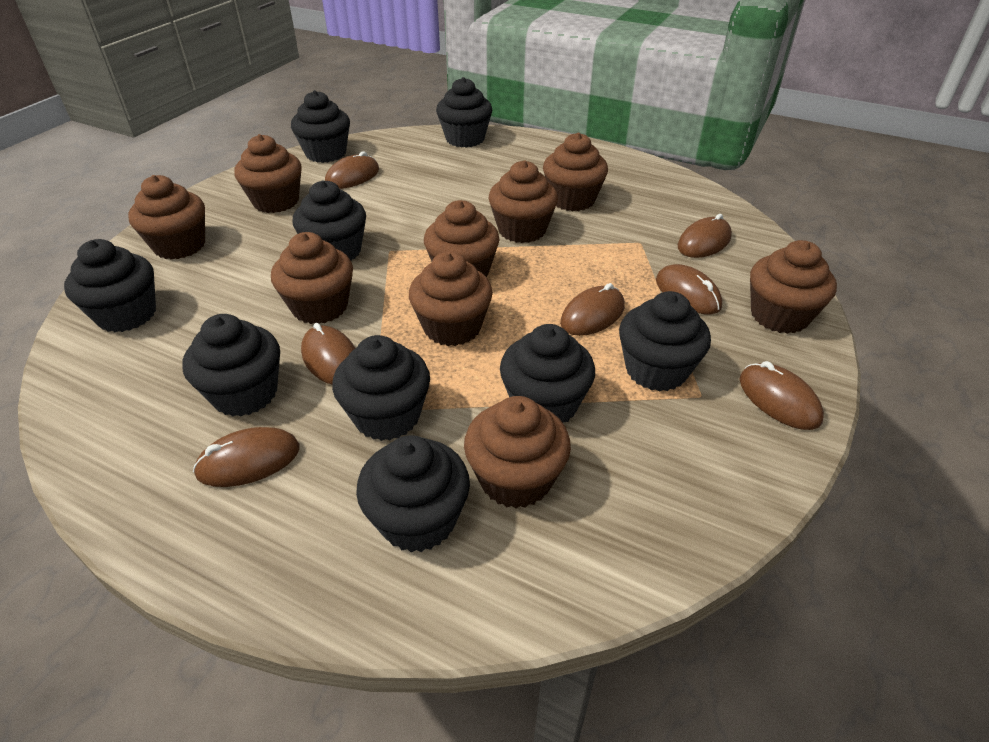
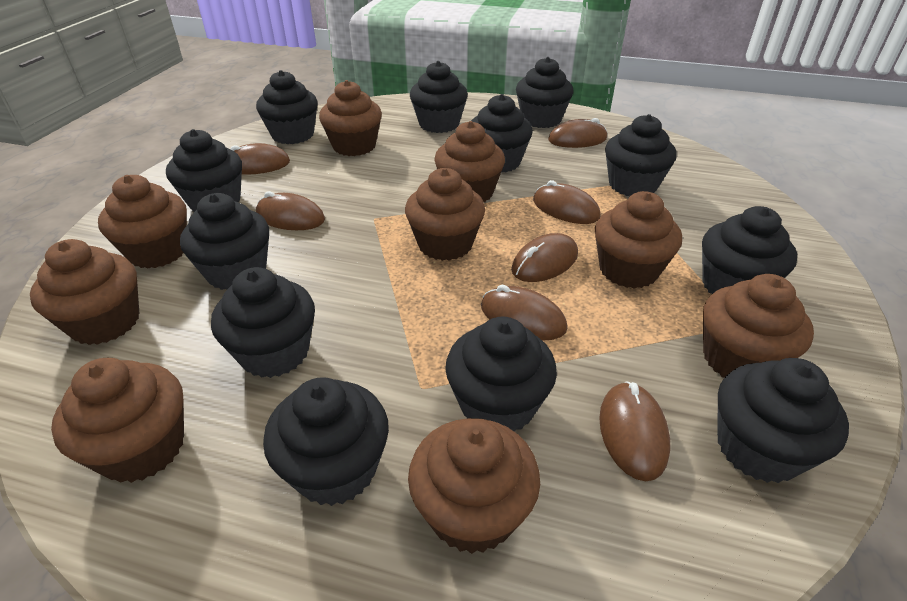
black cupcake: [64,239,156,332] [182,314,280,417] [291,90,350,163] [293,180,366,261] [332,335,430,441] [356,435,470,552] [436,77,492,148] [500,324,595,423] [619,291,711,392] = 9 -> [166,129,242,212] [180,193,269,290] [211,267,315,378] [256,70,318,144] [263,377,389,506] [410,61,468,133] [445,316,557,432] [471,94,533,173] [516,57,573,128] [605,114,677,196] [702,206,797,294] [717,358,849,483] = 12

